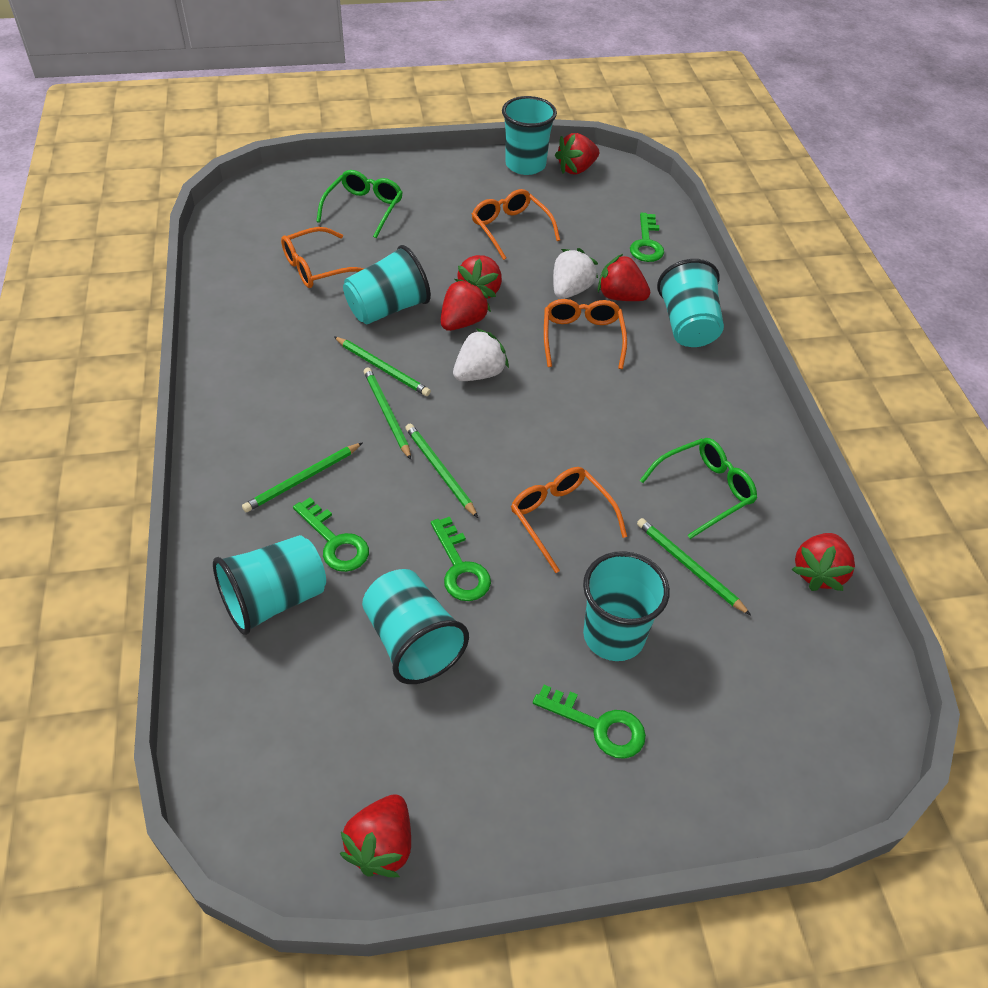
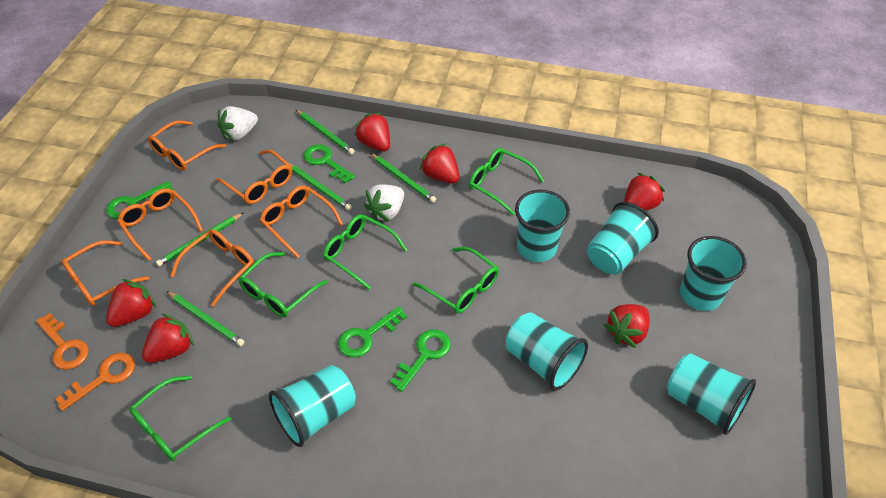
green glasses: [316,170,403,238] [639,438,757,539] = 2 -> [129,375,231,461] [238,252,328,317] [323,214,407,290] [413,247,499,313] [469,148,544,215] = 5
orange glasses: [281,227,364,288] [472,189,560,260] [511,467,627,573] [544,299,627,369] = 4 -> [61,240,149,306] [117,188,203,261] [148,120,226,171] [170,229,254,307] [217,149,292,204] [260,185,343,258] = 6
orange key: none = 0 -> [36,313,89,370] [55,353,135,411] = 2

